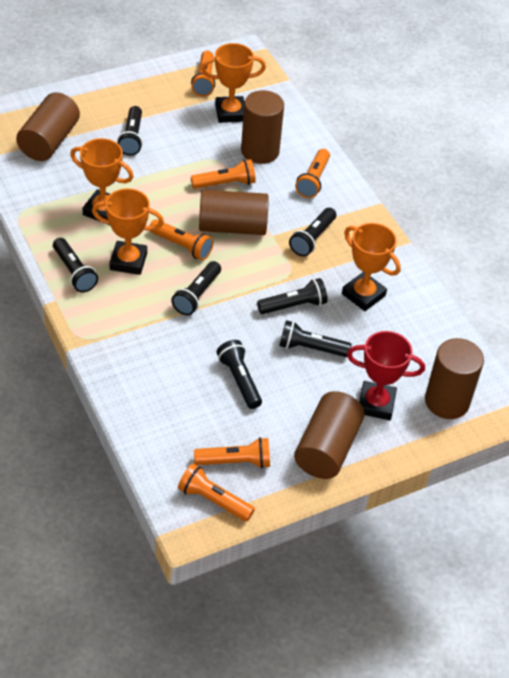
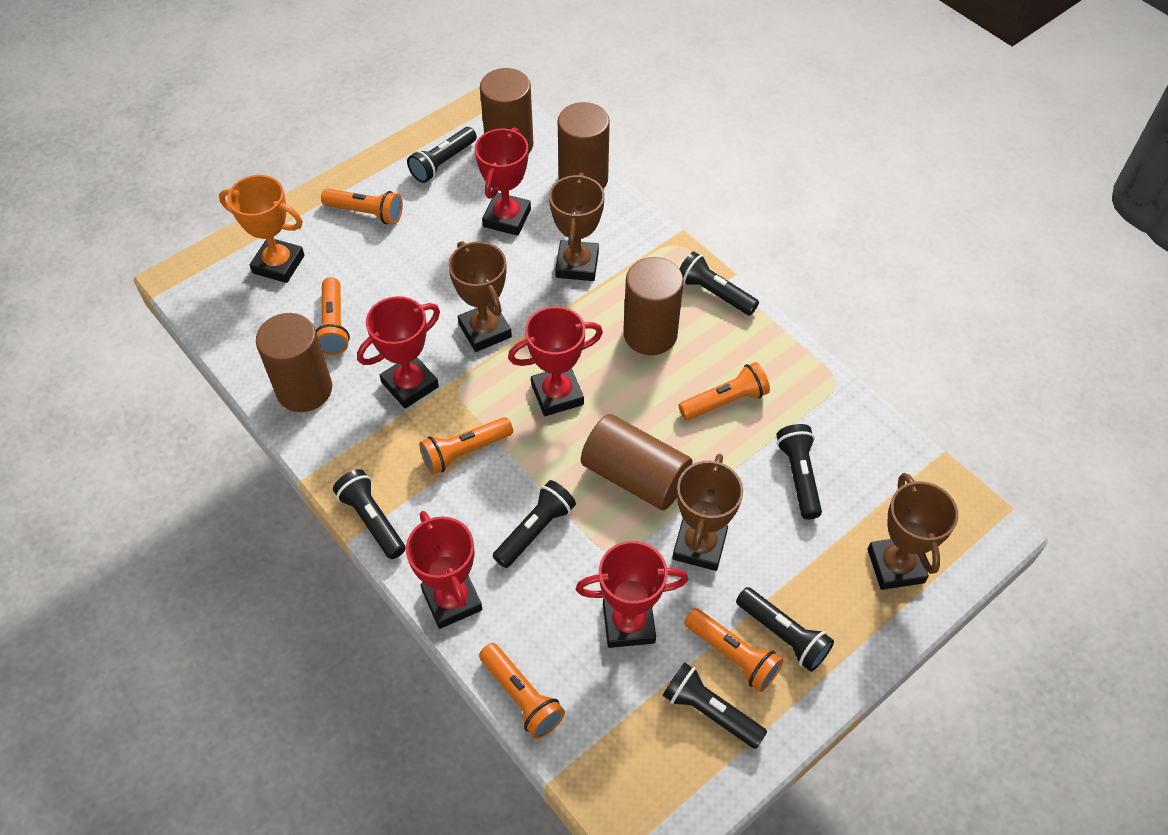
brown trophy: none = 0 -> [448,241,512,352] [549,173,605,281] [672,454,743,571] [868,473,958,590] = 4
orange trophy: [70,138,134,225] [92,188,164,275] [201,43,266,123] [342,223,401,311] = 4 -> [219,175,304,283] = 1
red trophy: [347,331,425,420] = 1 -> [357,296,440,408] [406,511,483,629] [475,127,531,236] [508,306,603,416] [576,541,688,648] = 5

